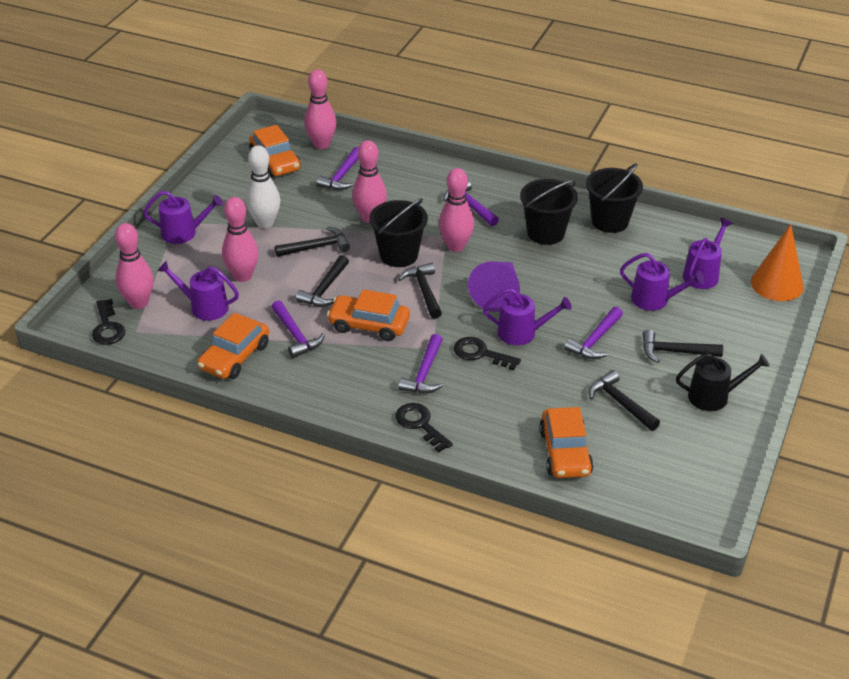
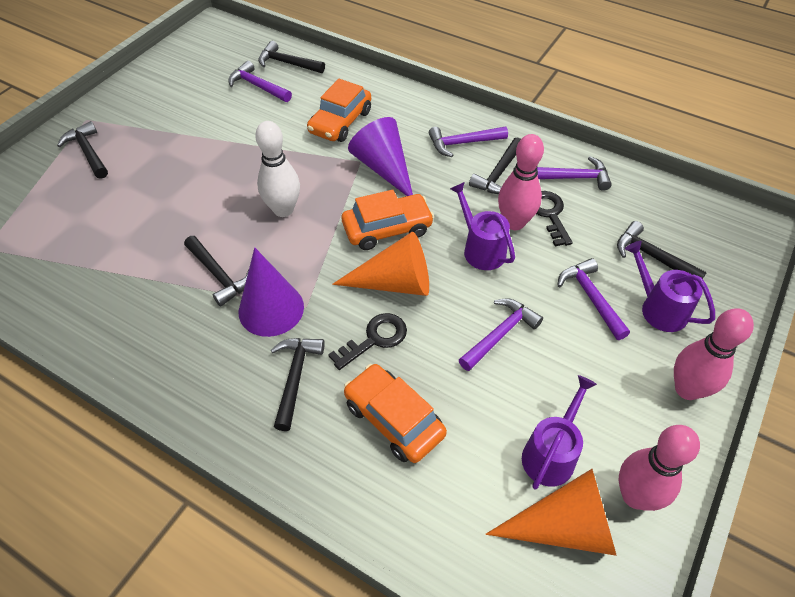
black bucket: [369,198,428,267] [520,179,578,245] [586,163,643,233] = 3 -> none = 0
black hammer: [275,227,350,257] [296,255,349,307] [398,263,442,319] [588,370,660,431] [643,329,723,363] = 5 -> [57,121,108,179] [184,236,249,307] [258,41,325,73] [271,338,325,431] [469,137,521,194] [617,221,707,279] = 6
black key: [92,299,125,345] [395,403,453,452] [454,337,521,371] = 3 -> [328,313,407,370] [536,191,573,247] = 2
black watering can: [676,353,770,411] = 1 -> none = 0
orange car: [197,313,269,379] [249,125,301,177] [327,289,410,341] [539,407,594,478] = 4 -> [307,79,371,142] [342,190,434,250] [344,364,447,463] = 3
orange cone: [751,224,804,301] = 1 -> [332,232,429,296] [486,469,617,556] = 2
pink bowling pin: [115,223,154,309] [222,197,259,282] [304,69,336,149] [352,140,387,223] [439,168,474,252] = 5 -> [498,134,544,230] [619,425,700,511] [674,308,754,400] = 3
purple cone: [468,261,520,312] = 1 -> [239,248,304,337] [348,117,413,196] = 2
purple watering can: [143,191,223,244] [158,261,239,321] [483,288,572,345] [620,253,705,311] [683,218,733,289] = 5 -> [450,182,515,270] [522,375,597,489] [625,241,715,332] = 3

